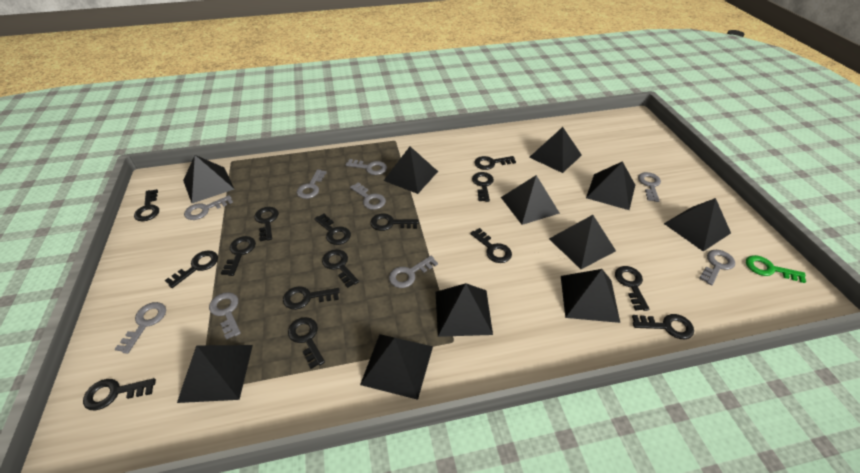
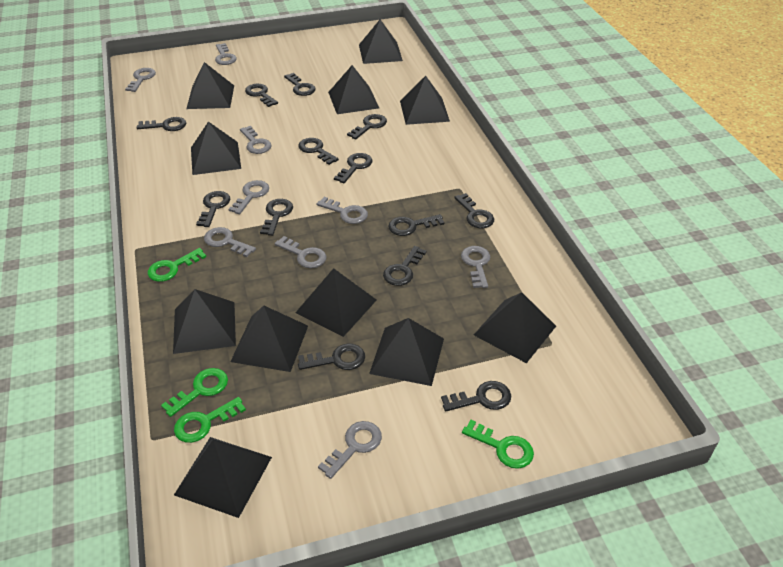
black key: [83,378,156,410] [134,189,159,221] [165,251,218,288] [221,236,256,276] [254,207,279,241] [283,286,340,310] [288,317,325,369] [314,213,351,245] [322,249,359,288] [370,213,419,231] [470,228,512,263] [472,172,494,202] [474,156,516,170] [615,266,650,311] [632,314,694,339] = 15 -> [137,117,186,131] [196,191,230,227] [245,84,278,107] [260,199,293,236] [284,73,316,96] [298,138,339,165] [298,344,365,370] [334,153,373,183] [347,114,387,140] [383,246,427,286] [388,214,444,236] [441,381,511,412] [454,193,494,228] = 13
green key: [746,255,806,283] = 1 -> [148,248,206,282] [161,368,228,417] [174,397,246,443] [462,420,534,469] = 4

